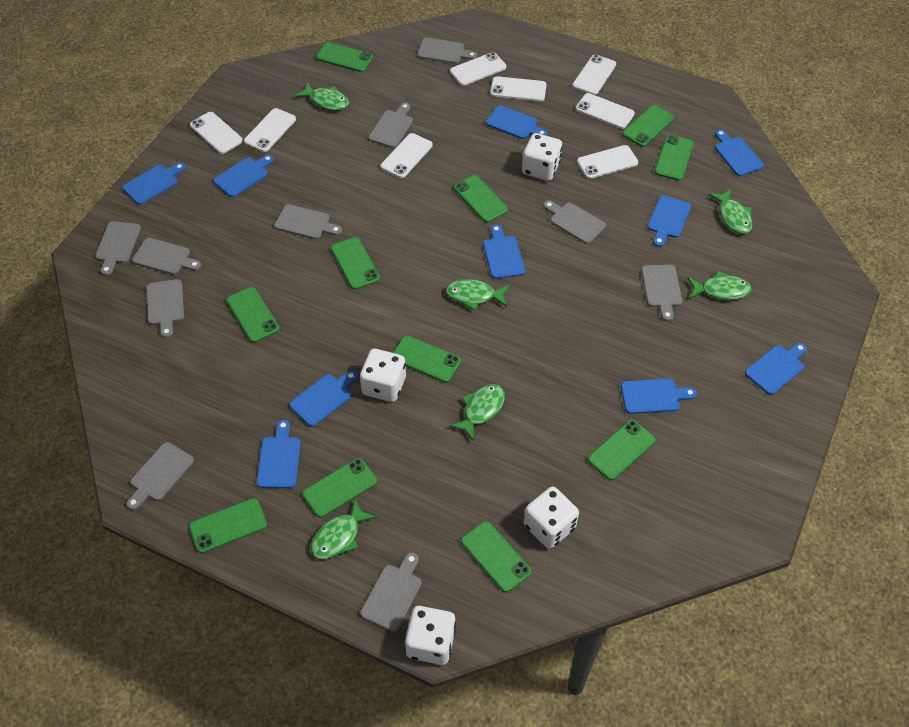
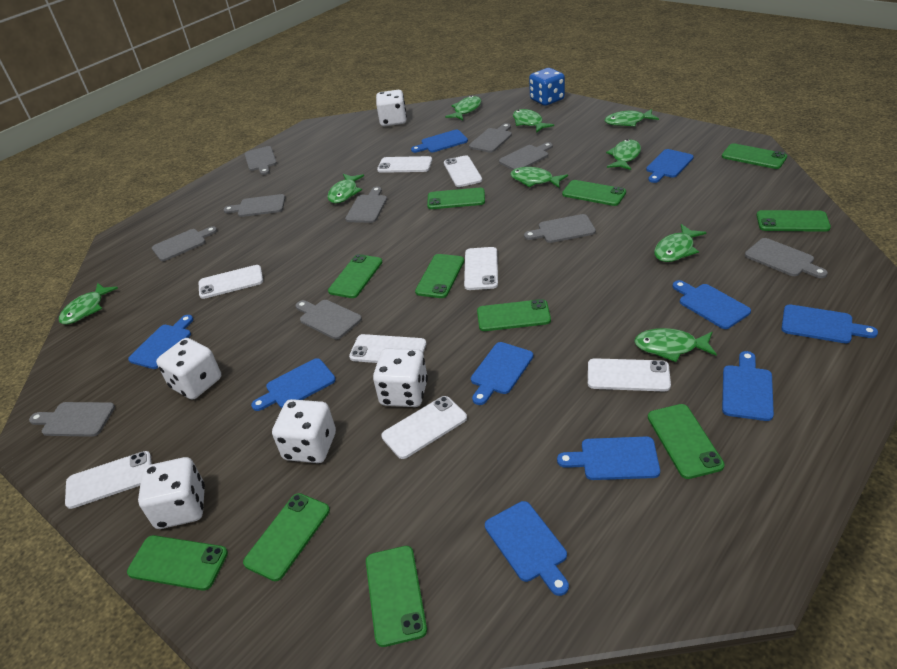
blue dice: none = 0 -> [529,68,565,106] = 1
green fish: [295,82,349,111] [310,499,377,559] [446,279,509,311] [449,384,505,440] [687,271,752,300] [708,189,753,234] = 6 -> [59,283,118,324] [327,174,364,203] [445,96,481,120] [510,167,568,188] [513,109,554,133] [605,109,659,127] [606,139,641,170] [634,328,717,362] [654,224,707,262] = 9
white dice: [360,349,406,402] [405,606,456,665] [522,133,562,181] [524,487,579,549] = 4 -> [138,457,205,529] [156,338,221,400] [272,399,336,463] [373,348,428,407] [376,90,407,126] = 5

